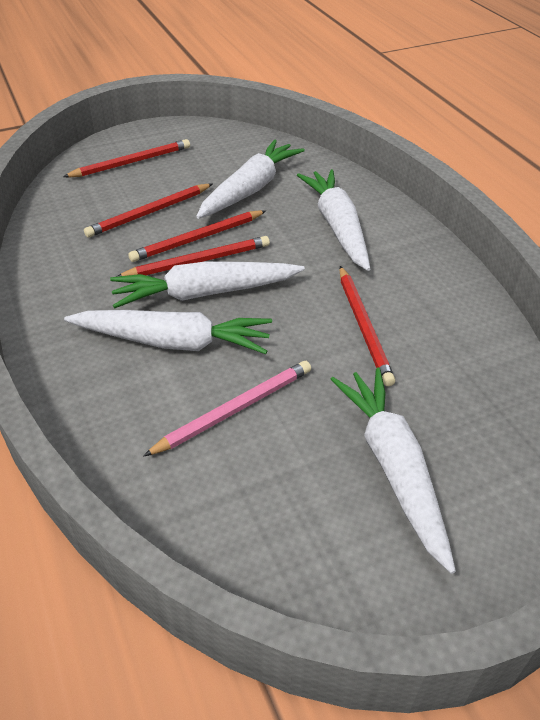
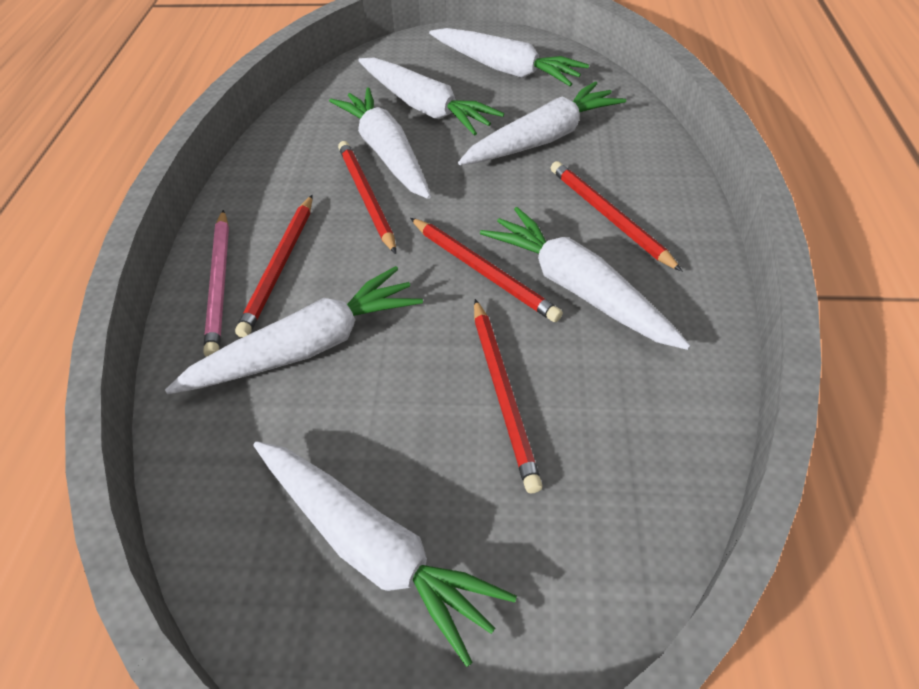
white carrot: [64,310,272,354] [110,261,305,309] [196,140,305,219] [297,169,370,271] [330,368,456,574] = 5 -> [165,266,423,394] [254,441,517,667] [329,87,431,199] [358,58,504,136] [429,28,589,86] [458,82,626,165] [480,207,691,350] = 7

